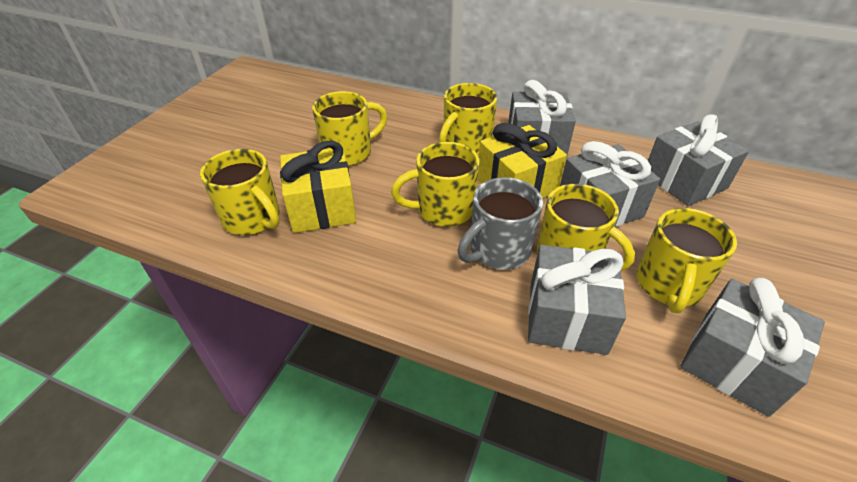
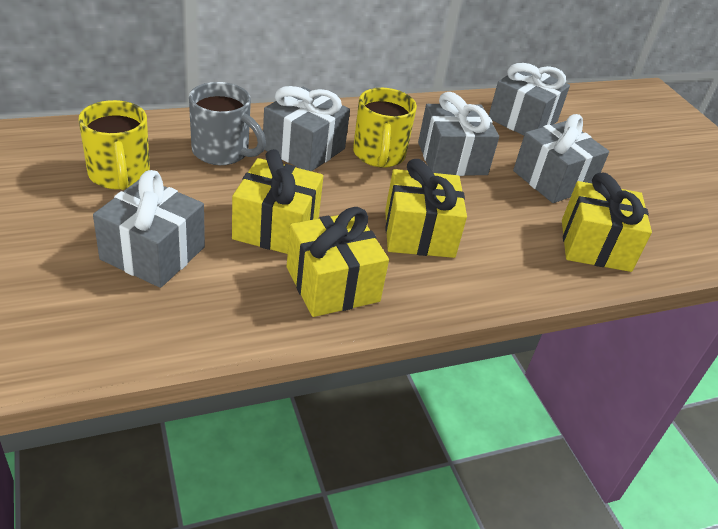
yellow gift: [280,140,356,233] [478,123,567,198] = 2 -> [232,149,323,254] [287,207,389,317] [385,159,467,258] [562,173,652,272] = 4
yellow mug: [200,149,280,235] [312,91,387,166] [391,142,480,227] [439,83,497,155] [537,184,635,271] [637,208,737,313] = 6 -> [79,100,150,190] [353,88,417,168] = 2

